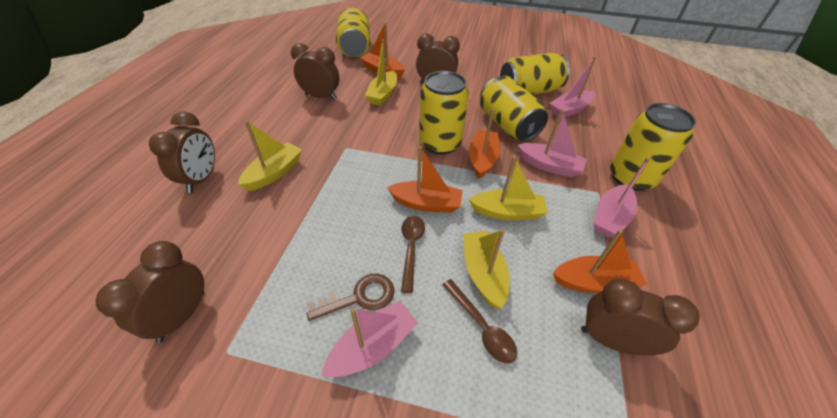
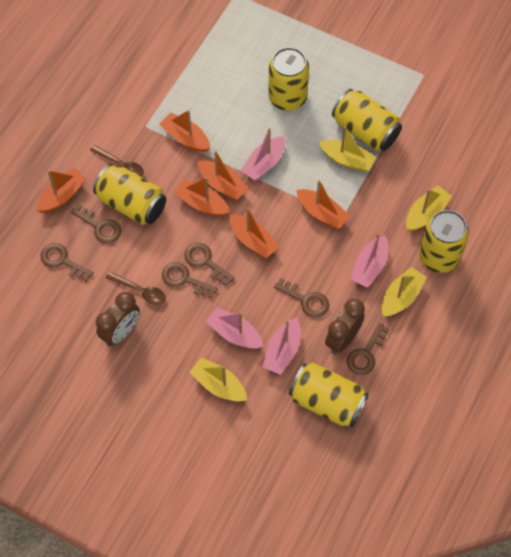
brown clock: [96,241,204,343] [149,111,215,193] [291,43,339,100] [416,34,460,84] [581,278,700,356] = 5 -> [96,292,140,346] [325,299,365,354] = 2
brown key: [306,274,395,321] = 1 -> [40,243,94,282] [71,204,121,244] [162,262,218,299] [184,243,235,286] [274,278,329,318] [347,323,390,375] = 6
orange boat: [360,22,405,78] [387,146,463,213] [469,109,500,179] [553,229,647,293] = 4 -> [37,168,87,213] [160,110,210,152] [174,177,230,216] [198,150,249,200] [230,207,280,259] [297,180,350,229] = 6

